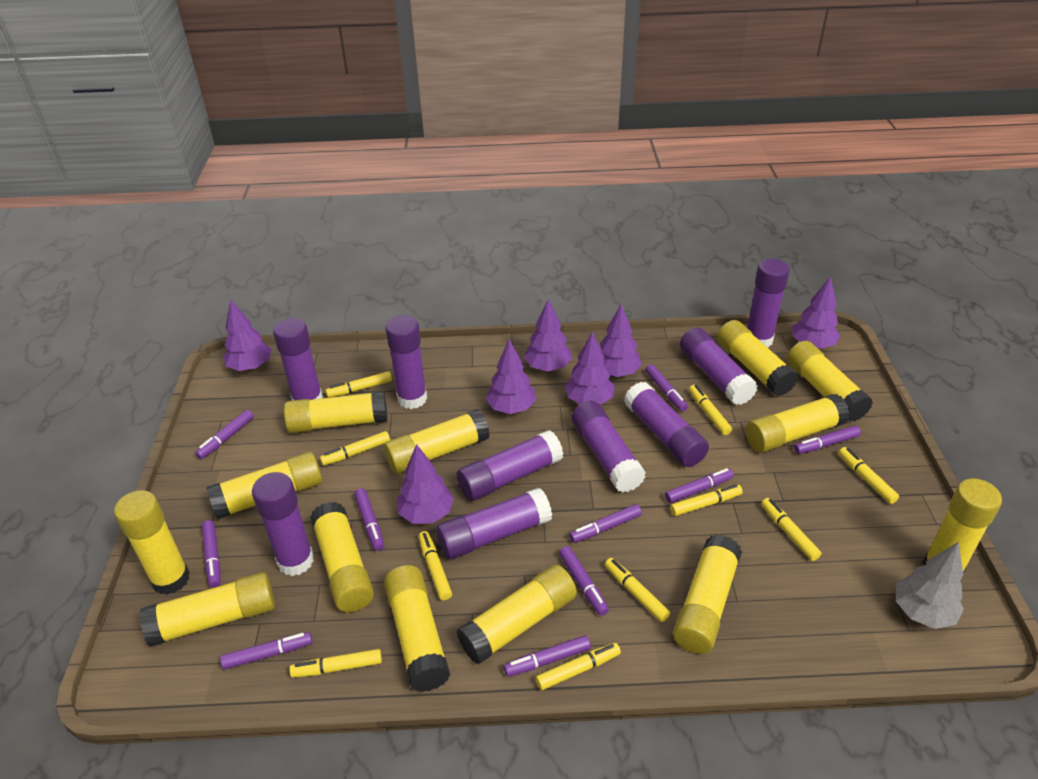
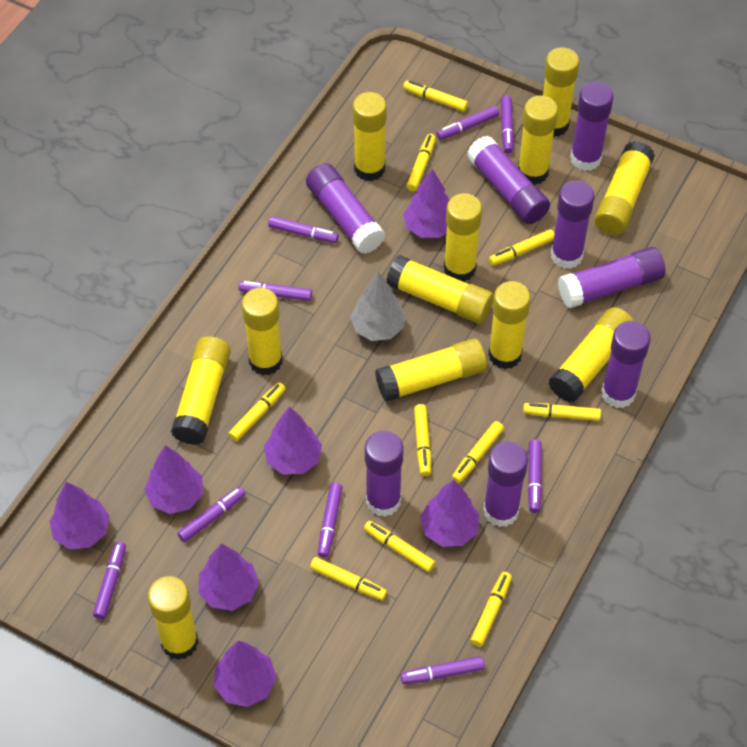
purple glue stick: [252,472,314,576] [273,318,323,401] [385,315,427,409] [436,488,552,559] [457,430,563,501] [572,401,646,493] [624,382,709,467] [680,327,758,405] [747,259,790,347] = 9 -> [306,163,385,254] [365,431,403,517] [467,136,550,224] [483,441,528,527] [551,180,595,269] [558,247,665,308] [570,82,614,171] [602,321,651,408] = 8
purple marker: [195,410,254,459] [201,520,221,588] [220,632,312,670] [354,488,384,551] [504,635,591,677] [559,546,609,616] [569,504,642,543] [645,364,688,411] [665,468,734,503] [794,425,861,454] = 10 -> [93,542,126,619] [177,487,246,542] [239,281,312,301] [268,216,339,243] [318,483,343,558] [401,656,485,684] [436,106,499,140] [501,95,514,154] [528,440,542,513] = 9
yellow glue stick: [114,490,190,595] [140,572,275,647] [206,452,322,520] [284,391,388,433] [310,502,374,612] [384,409,490,474] [384,565,450,692] [456,565,577,664] [673,534,742,654] [717,320,799,396] [746,394,850,453] [787,341,873,422] [922,478,1002,573] = 13 -> [148,576,198,660] [171,336,231,445] [242,288,282,376] [353,92,387,181] [375,338,487,402] [387,255,494,324] [444,193,482,282] [488,281,531,369] [518,96,558,185] [543,47,579,137] [549,307,634,402] [594,141,655,235] = 12

